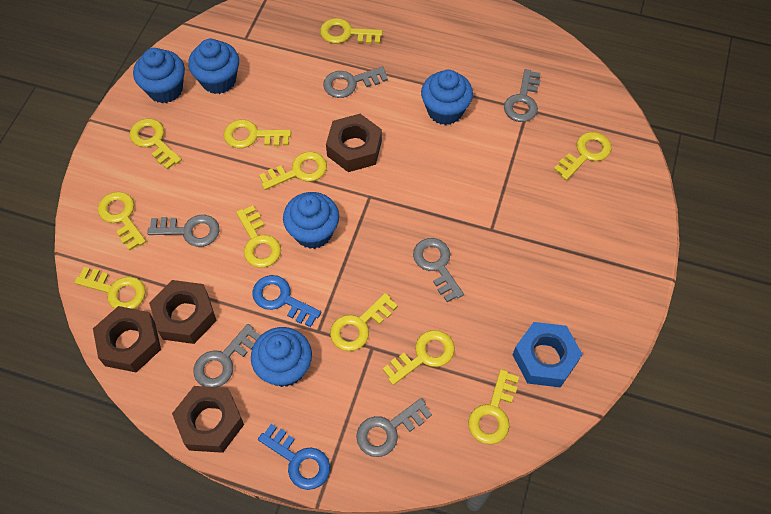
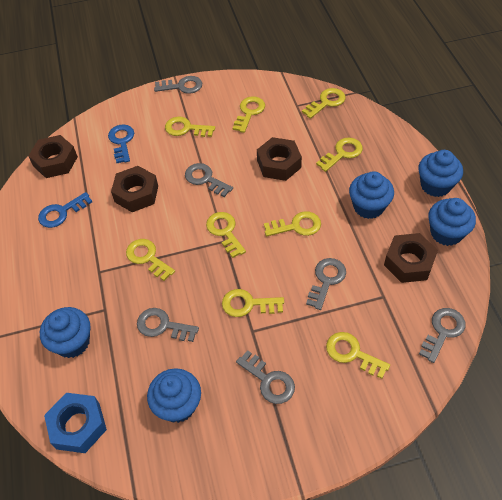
yellow key: [74,267,146,309] [98,191,146,250] [130,118,182,170] [224,119,291,148] [236,206,281,268] [259,151,327,190] [320,18,383,44] [330,293,398,351] [383,330,455,385] [468,369,519,445] [554,132,612,180] = 11 -> [126,239,175,281] [165,117,215,137] [206,212,246,258] [222,289,284,317] [233,96,265,133] [264,211,321,236] [302,88,345,119] [316,137,363,172] [326,332,390,379] = 9

